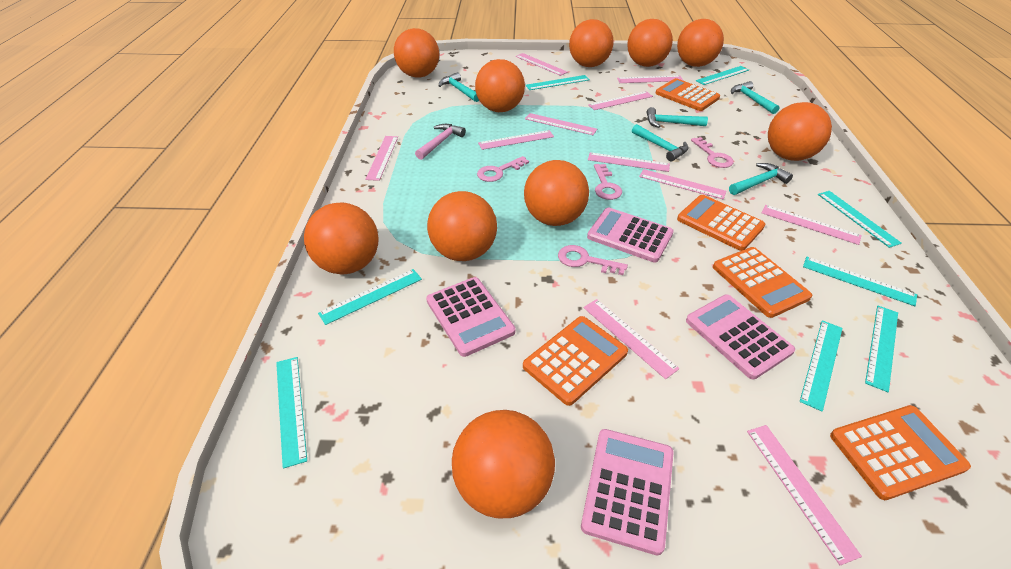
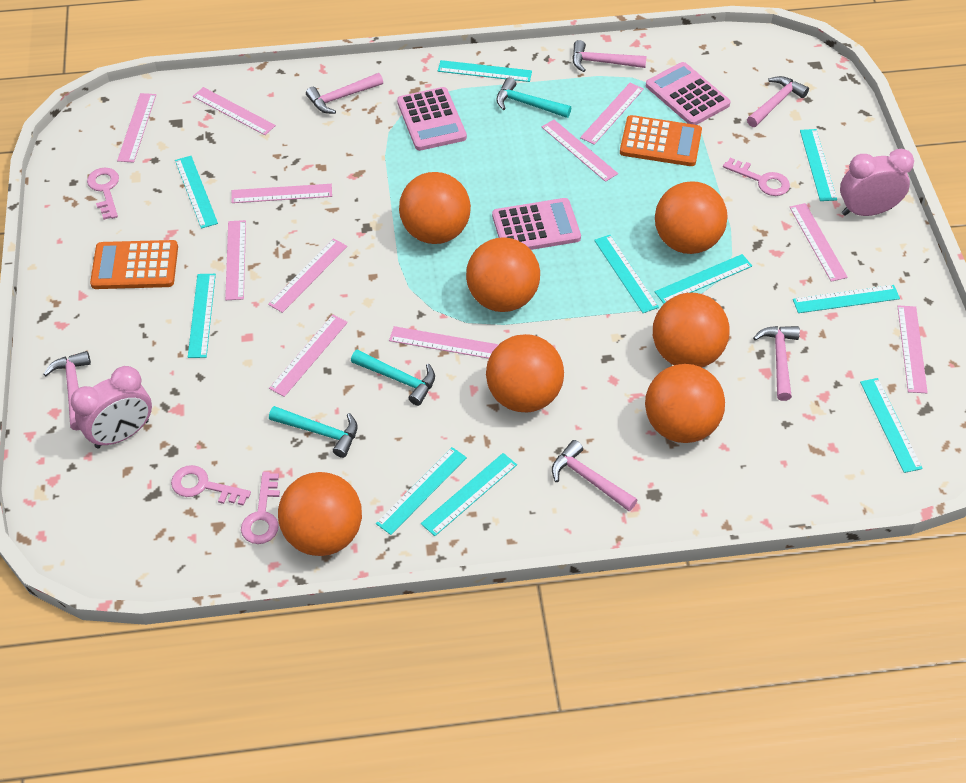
orange ball: [304,203,378,274] [394,28,439,78] [427,191,497,261] [452,410,555,518] [475,59,525,112] [524,160,589,226] [569,19,613,67] [627,19,673,67] [677,19,724,67] [768,102,832,161] = 10 -> [278,472,362,556] [399,172,471,244] [466,237,540,312] [486,334,564,412] [645,364,725,443] [653,293,730,367] [655,181,728,254] = 7
orange calculator: [523,316,628,406] [655,78,720,111] [677,195,765,251] [713,247,812,318] [830,405,971,500] = 5 -> [90,240,178,289] [620,115,702,166] = 2
pink calculator: [426,277,515,357] [581,429,674,555] [587,208,674,263] [686,295,795,379] = 4 -> [397,87,467,151] [492,198,581,250] [646,62,730,125] = 3
pink clock: none = 0 -> [71,366,152,448] [840,149,914,216] = 2
pink hammer: [415,124,466,160] = 1 -> [43,351,91,430] [306,73,383,114] [552,440,637,511] [572,40,647,72] [747,76,809,127] [753,326,800,401] = 6
turquoise hammer: [439,72,479,102] [632,124,689,162] [647,107,708,128] [729,163,793,195] [731,81,779,114] = 5 -> [269,406,357,458] [351,350,435,406] [496,77,571,118] = 3
turquoise ruler: [276,357,307,469] [318,269,422,325] [525,75,590,90] [696,66,749,85] [800,320,842,411] [803,257,917,306] [818,191,902,248] [865,306,898,392] = 8 -> [175,156,218,229] [188,274,216,358] [376,447,467,535] [421,453,517,536] [438,60,532,82] [594,235,659,313] [655,254,752,304] [793,285,900,313] [800,129,837,201] [860,378,923,473] = 10

